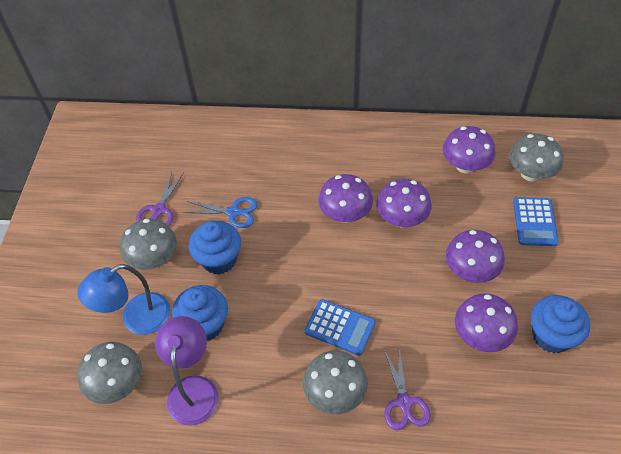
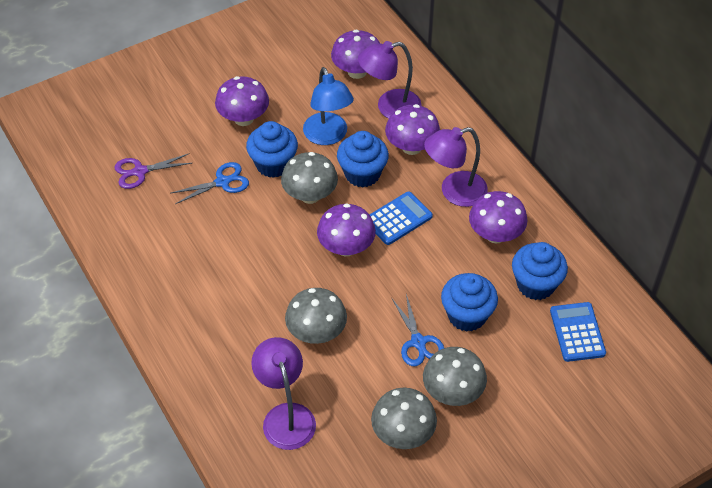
blue cupcake: [172,285,228,341] [189,221,241,274] [531,295,590,353] = 3 -> [246,121,298,178] [337,131,389,188] [441,273,498,332] [512,242,568,300] = 4
blue scissors: [183,197,258,228] = 1 -> [171,162,249,204] [392,294,444,366] = 2
purple lamp: [155,316,219,426] = 1 -> [251,337,316,450] [358,41,422,119] [424,127,488,207] = 3
purple scissors: [136,171,184,226] [384,346,430,430] = 2 -> [114,153,192,189] = 1

